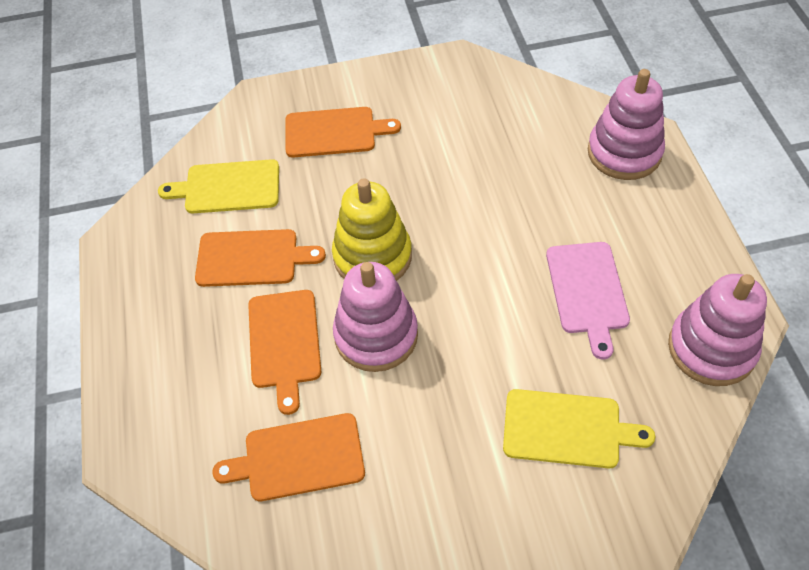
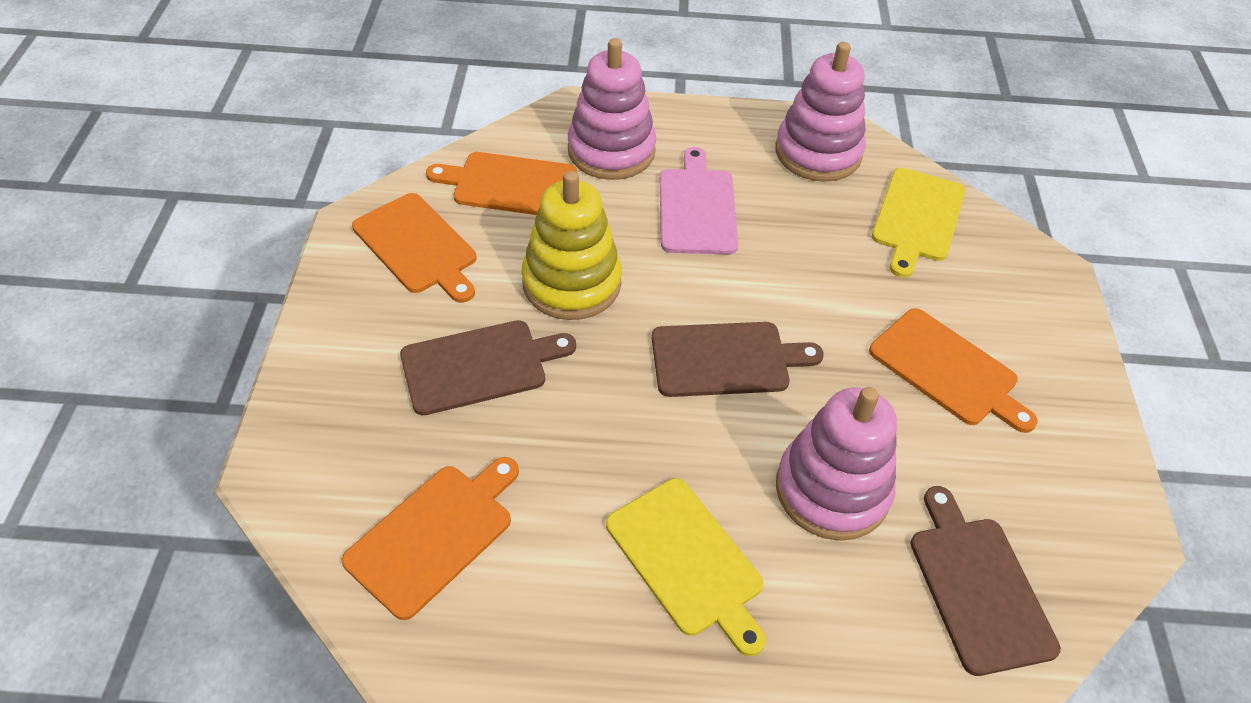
brown cutting board: none = 0 -> [400,320,576,415] [652,322,824,397] [910,486,1061,676] = 3

